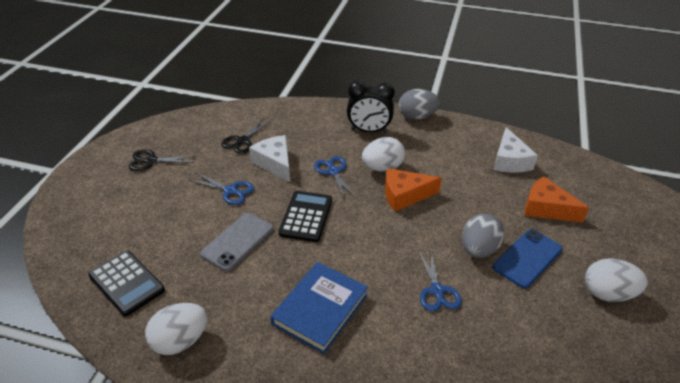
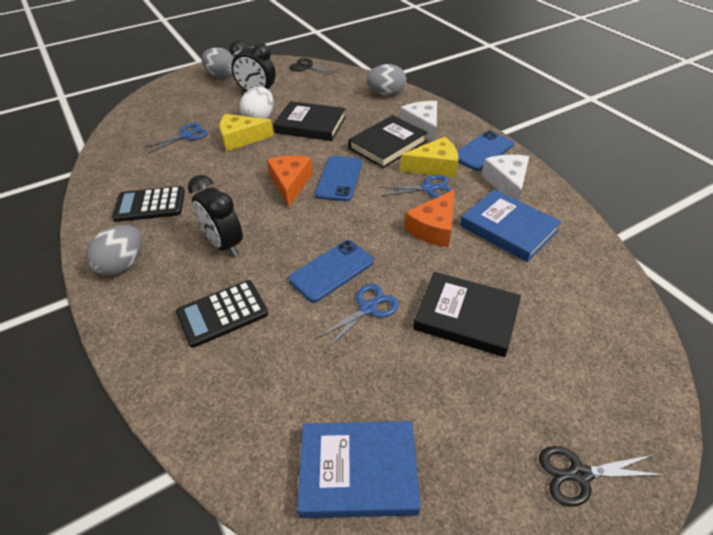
black book: none = 0 -> [273,101,346,141] [349,115,428,168] [413,272,521,357] = 3
black clock: [347,81,395,133] = 1 -> [188,175,243,257] [230,40,276,95] = 2
blue book: [270,262,368,354] = 1 -> [297,421,421,518] [460,189,561,262] = 2
blue phone: [493,229,563,288] = 1 -> [288,240,374,302] [315,156,362,201] [457,130,514,171] = 3
grey egg: [399,89,440,120] [462,213,504,258] = 2 -> [86,225,142,276] [201,47,234,78] [366,64,406,96] = 3
grey phone: [200,213,274,271] = 1 -> none = 0
white egg: [145,303,208,355] [362,137,405,171] [585,258,648,302] = 3 -> [240,87,274,119] = 1
yellow cheese: none = 0 -> [219,114,274,151] [401,137,458,178] = 2

